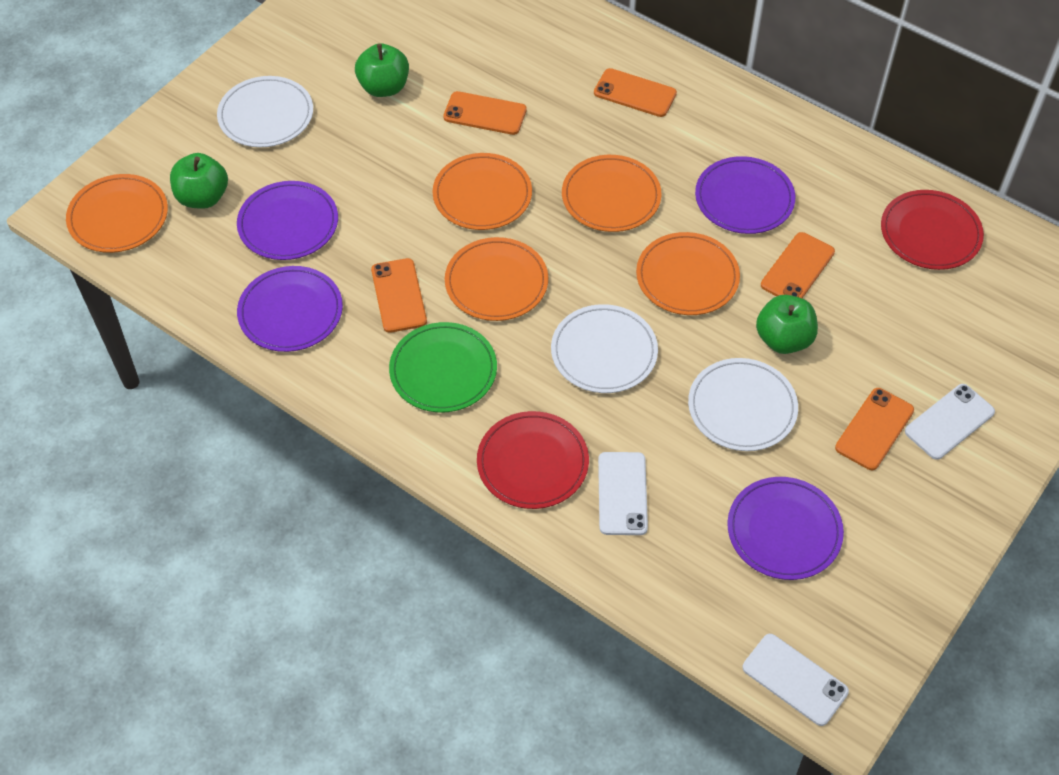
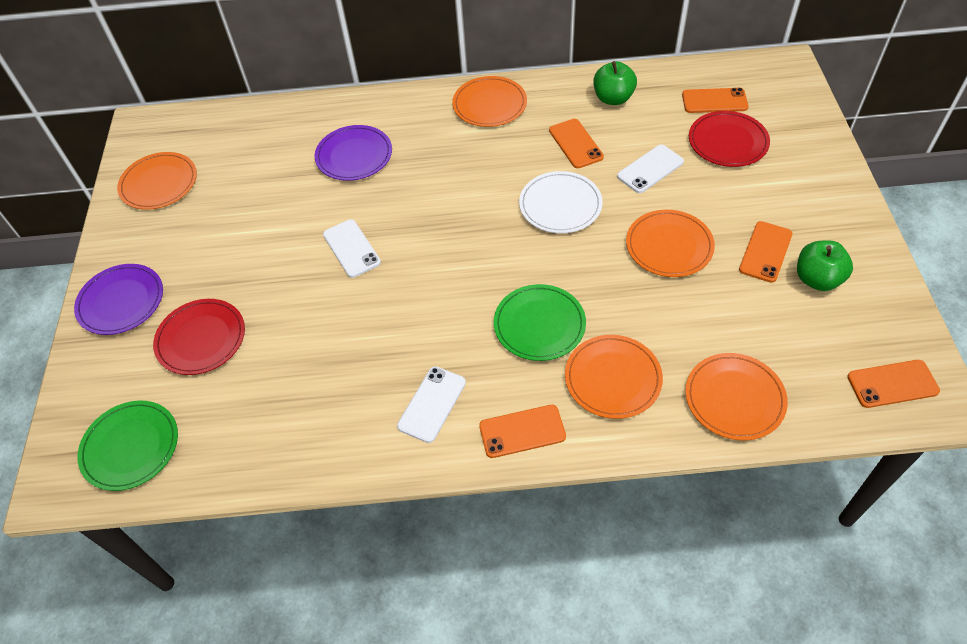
green apple: [170,153,228,209] [355,43,409,97] [756,295,818,354] = 3 -> [593,61,637,105] [797,240,853,291] = 2
green plate: [389,322,497,413] = 1 -> [77,401,178,491] [494,284,586,361] = 2
purple plate: [237,181,338,260] [237,266,343,352] [695,156,795,234] [727,477,844,580] = 4 -> [74,264,163,335] [315,125,392,181] = 2
white plate: [217,76,313,147] [551,304,658,393] [688,358,798,451] = 3 -> [519,171,603,233] = 1

